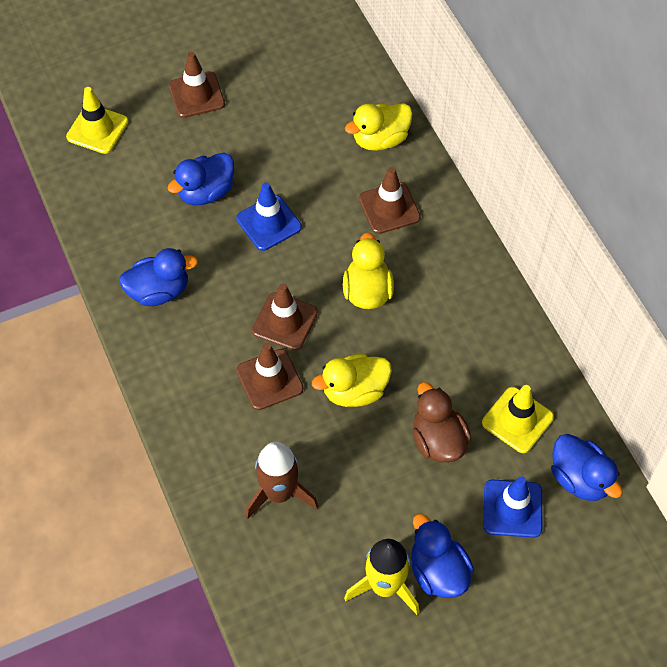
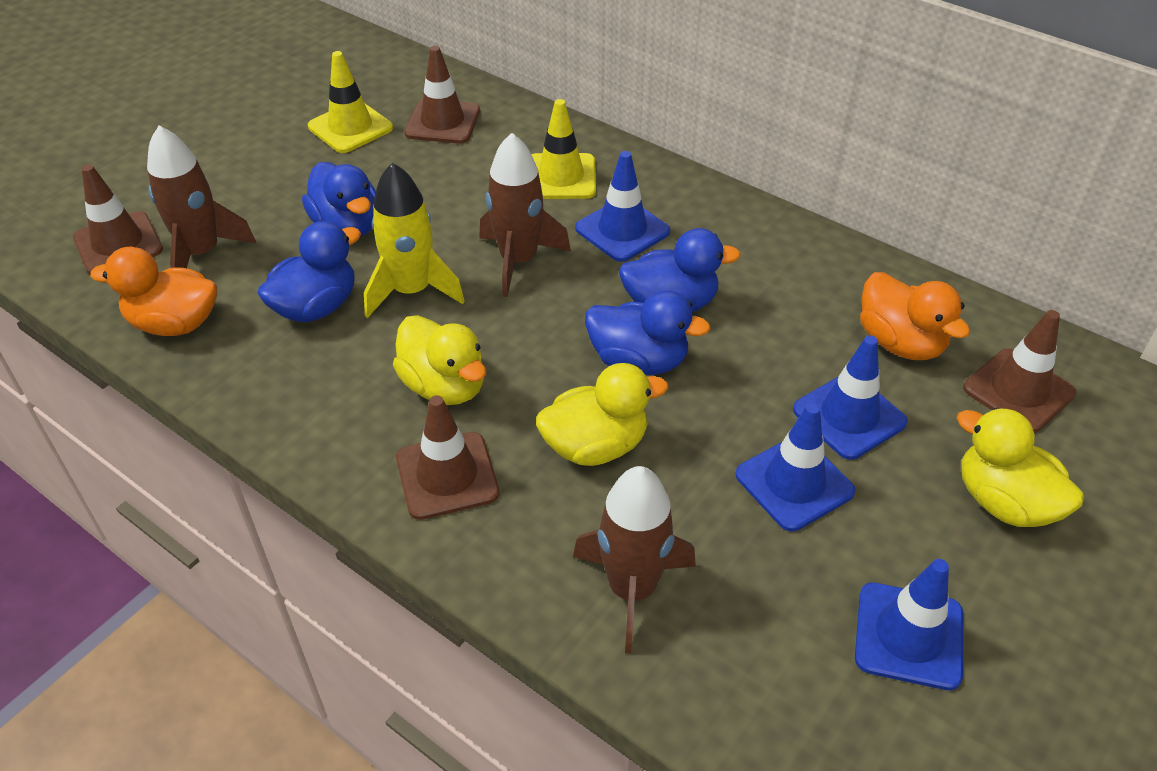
blue traffic cone: [236,182,302,251] [484,476,542,538] = 2 -> [575,151,670,262] [736,403,855,531] [793,335,908,460] [855,559,963,690] = 4
brown duck: [413,382,471,462] = 1 -> none = 0
brown rocket: [245,442,318,519] = 1 -> [147,126,256,268] [479,133,571,297] [573,466,696,654] = 3
orange duck: none = 0 -> [90,247,217,336] [860,272,970,360] = 2

